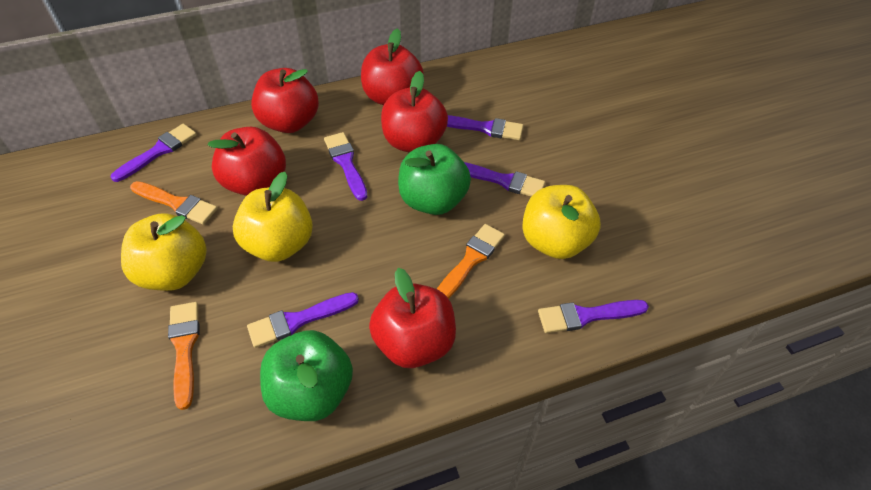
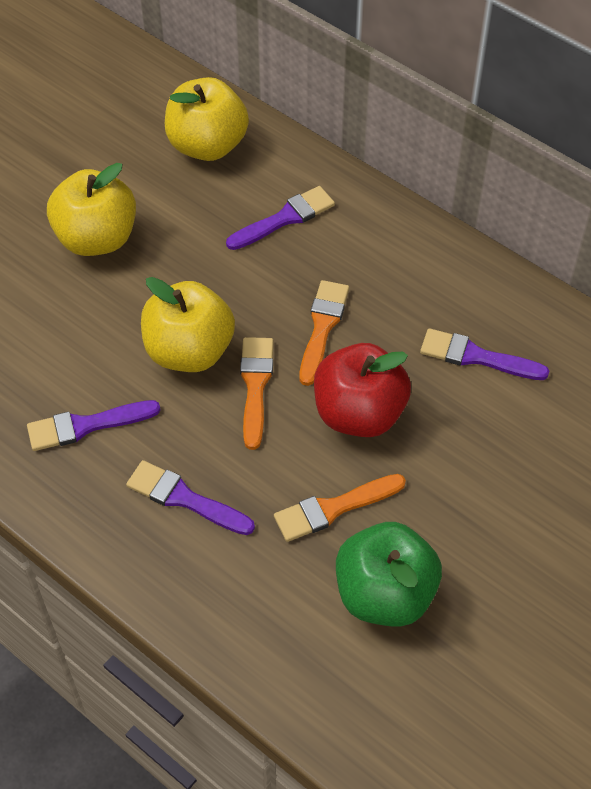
green apple: [260,330,353,421] [398,144,471,215] = 2 -> [336,522,442,627] = 1
purple brush: [111,124,197,182] [247,292,359,348] [324,132,368,201] [447,115,523,140] [464,162,545,197] [538,300,649,333] = 6 -> [27,400,160,451] [126,460,255,535] [226,186,335,250] [420,328,549,380] = 4
red apple: [208,127,286,196] [251,68,319,133] [361,28,424,105] [369,268,456,368] [381,71,448,152] = 5 -> [314,343,411,437] = 1

